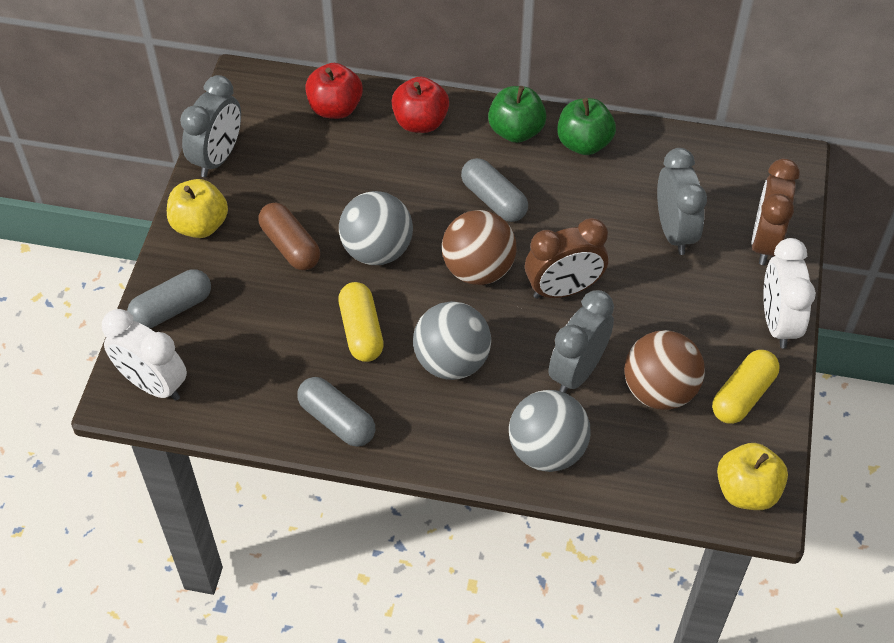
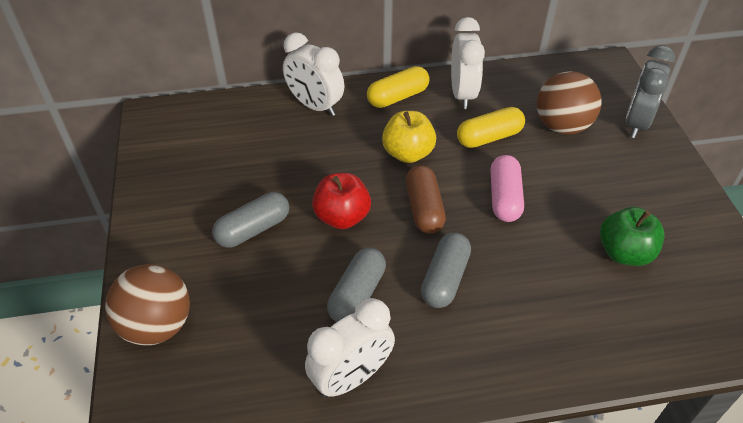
brown clock: [525,218,608,299] [751,158,800,265] = 2 -> none = 0
green apple: [488,86,547,143] [557,98,616,155] = 2 -> [600,207,665,266] = 1
grey ball: [339,191,413,265] [413,301,491,380] [509,390,590,472] = 3 -> none = 0
grey clock: [180,75,241,177] [549,290,614,393] [657,148,707,255] = 3 -> [626,45,675,138] = 1
pink capsule: none = 0 -> [490,155,524,222] = 1
red apple: [305,63,363,119] [391,76,449,133] = 2 -> [312,173,371,229] = 1
white clock: [102,309,187,401] [764,238,816,348] = 2 -> [283,33,344,116] [305,298,395,398] [451,17,485,109] = 3
yellow apple: [167,179,228,238] [717,443,788,510] = 2 -> [382,111,436,163] = 1

